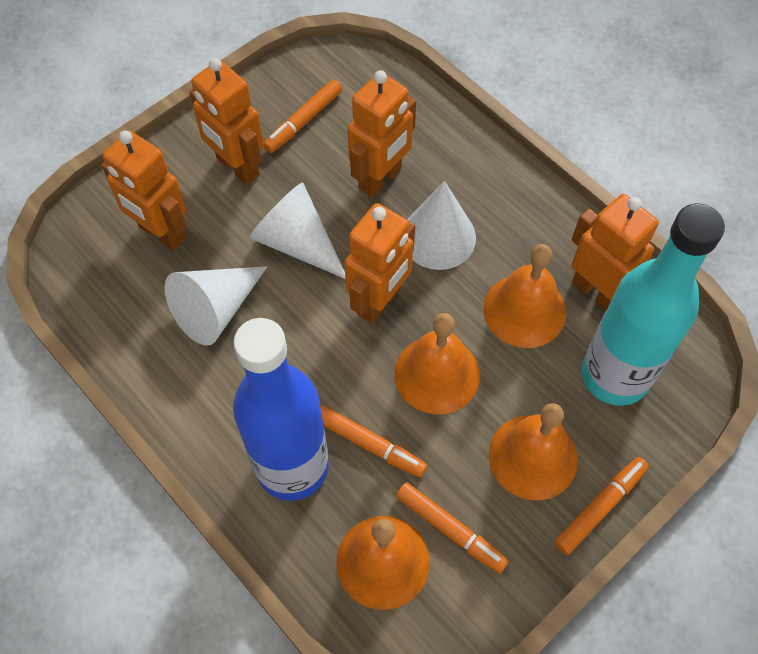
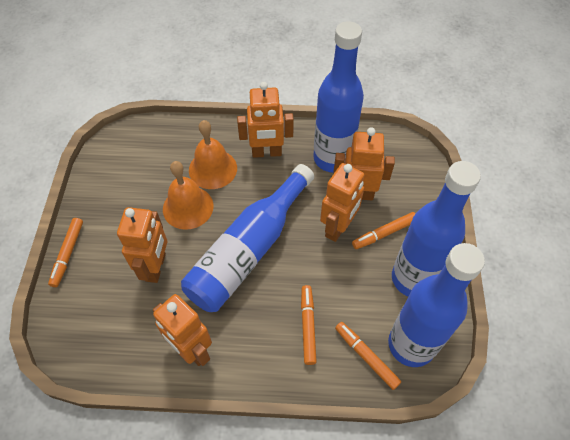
blue bottle: [233,318,329,501] = 1 -> [181,164,314,312] [313,21,364,173] [388,243,485,367] [392,161,481,296] = 4
orange bell: [336,516,430,610] [394,313,480,414] [483,244,566,348] [489,403,578,501] = 4 -> [163,161,213,230] [189,120,237,189] = 2
turquoise bottle: [582,203,725,406] = 1 -> none = 0
white cone: [165,266,267,346] [249,182,345,279] [407,181,476,270] = 3 -> none = 0

